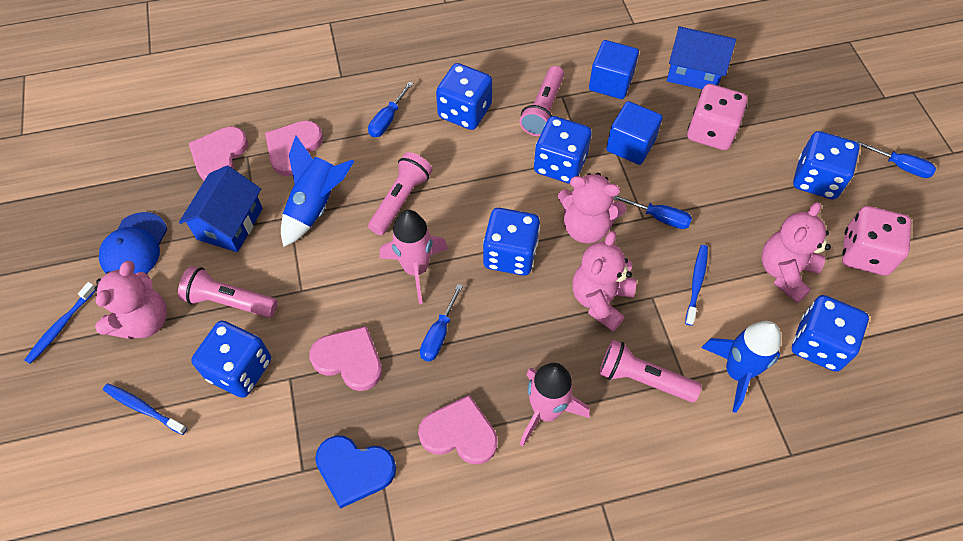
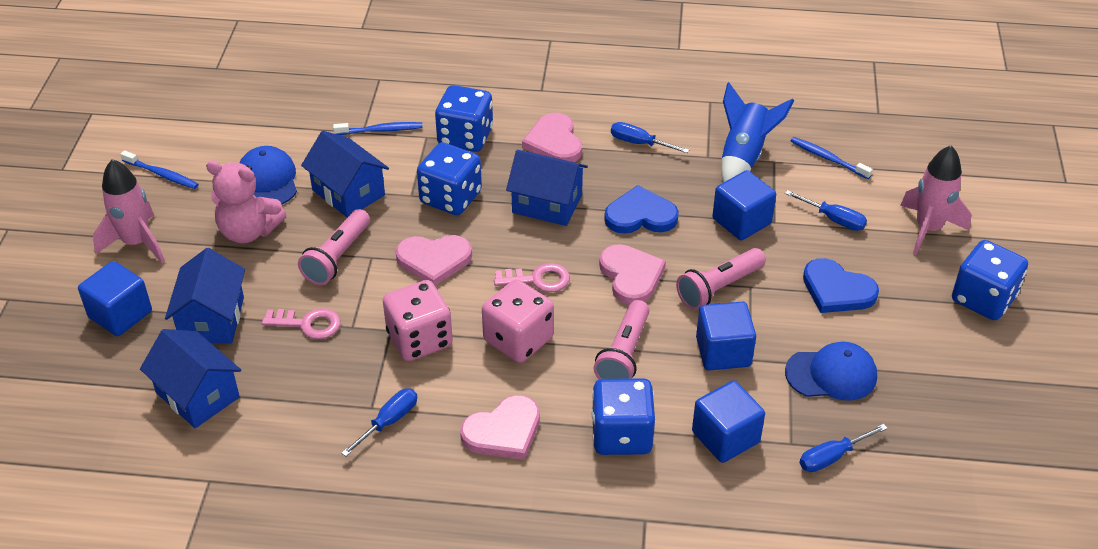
blue cap: [99,212,167,274] = 1 -> [240,146,297,205] [785,342,877,401] = 2
blue cube: [589,40,639,99] [606,101,663,165] = 2 -> [78,261,152,336] [692,381,765,463] [696,302,756,371] [712,170,776,240] = 4
blue dice: [191,320,271,398] [436,63,492,130] [483,208,540,276] [534,116,592,184] [792,295,869,372] [793,131,860,200] = 6 -> [417,143,482,215] [435,85,493,152] [592,378,655,455] [952,240,1028,320] = 4
blue heart: [315,435,396,509] = 1 -> [604,185,679,234] [803,258,879,313] = 2
blue house: [179,165,263,252] [667,26,736,89] = 2 -> [140,329,241,428] [165,248,245,343] [301,131,389,217] [506,150,588,226] = 4
blue rocket: [281,136,354,247] [701,321,781,413] = 2 -> [721,82,794,183] = 1
pink flashlight: [178,266,278,318] [368,152,432,235] [519,66,564,136] [599,340,702,402] = 4 -> [298,209,370,285] [594,300,650,379] [676,248,766,310] = 3
pink key: none = 0 -> [262,308,341,339] [494,263,570,292] = 2
pink teddy bear: [95,261,167,339] [558,173,626,244] [572,231,637,331] [762,202,831,303] = 4 -> [206,161,286,243] = 1

